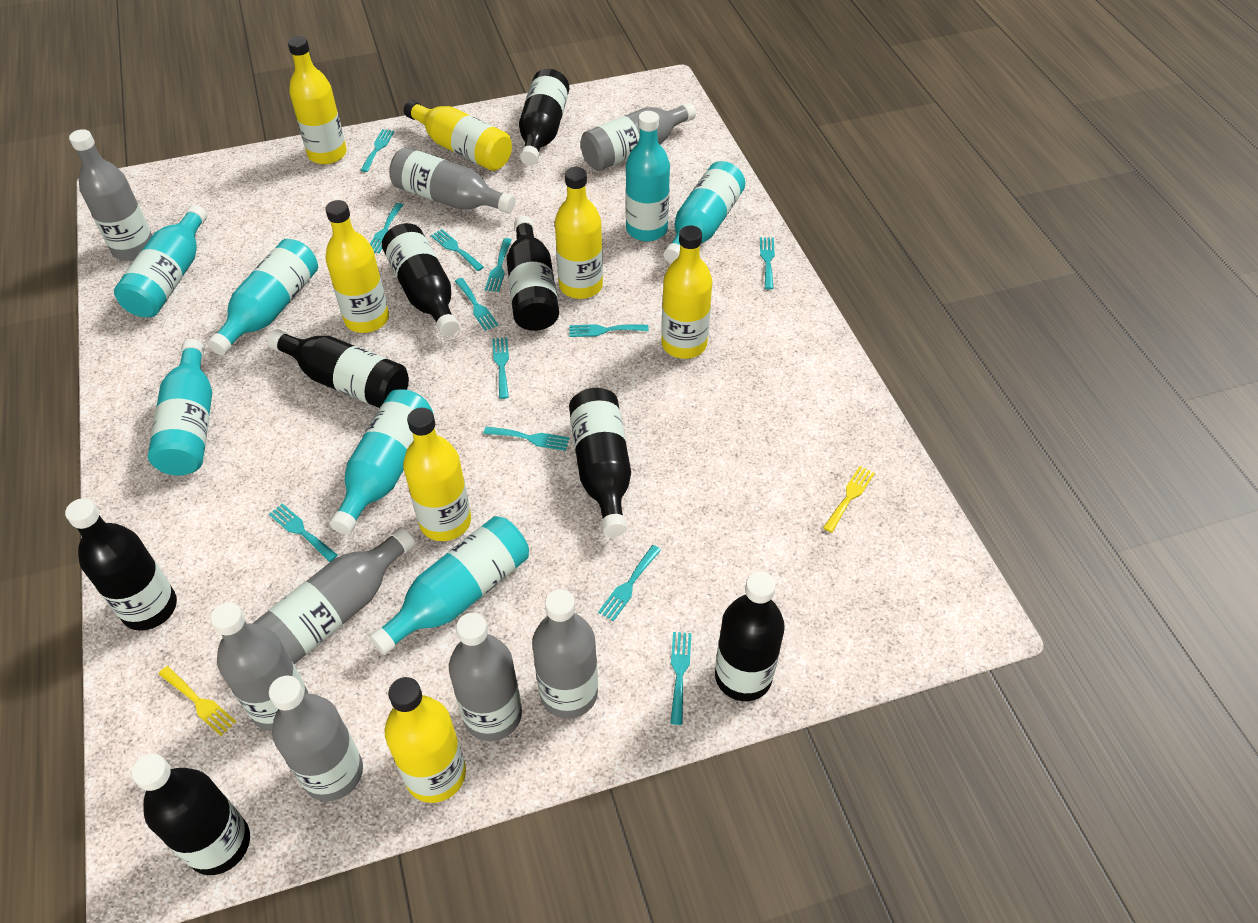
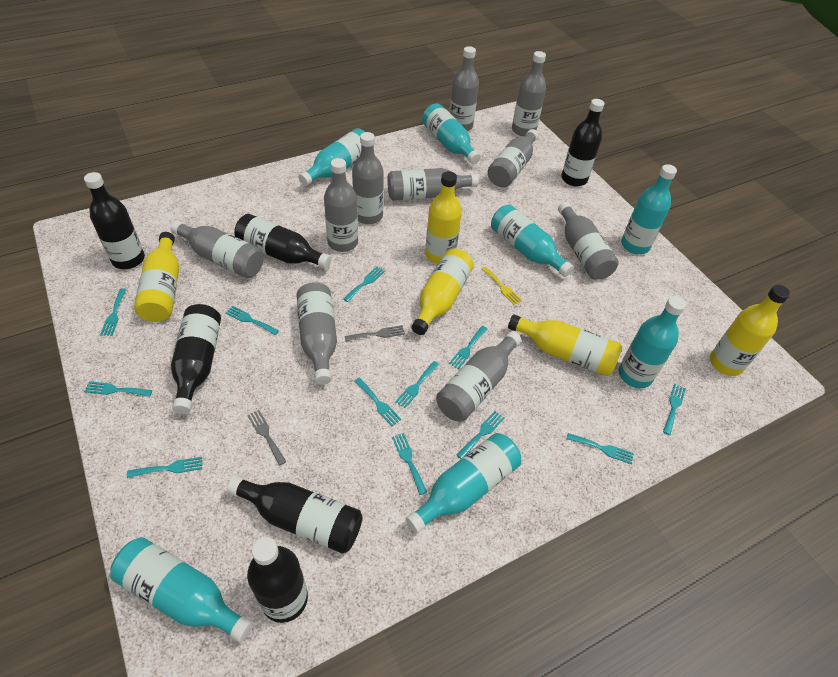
black bottle: [65,498,177,631] [132,754,250,875] [268,329,409,408] [382,223,459,336] [506,216,559,331] [519,69,569,166] [569,388,631,537] [715,571,785,701] = 8 -> [84,172,145,269] [171,304,221,414] [227,475,362,554] [234,214,331,269] [247,537,308,623] [561,99,604,186] = 6
grey bottle: [69,129,152,261] [210,602,308,731] [252,527,415,664] [269,676,363,801] [389,147,516,214] [449,613,522,741] [532,589,598,719] [580,102,696,171] = 8 -> [171,221,264,278] [296,282,337,385] [324,158,358,252] [352,132,384,224] [387,168,479,201] [436,331,521,421] [449,46,479,131] [488,129,538,187] [512,51,546,137] [558,202,619,280] = 10
grey fork: none = 0 -> [247,410,287,466] [345,325,405,342] = 2
yellow bottle: [288,36,347,165] [325,200,389,333] [385,677,466,803] [403,408,471,541] [404,100,512,171] [555,167,603,299] [661,226,712,359] = 7 -> [134,232,179,322] [411,249,474,335] [425,171,462,264] [508,314,622,376] [710,285,790,376] = 5
yellow fork: [159,666,236,736] [823,466,875,533] = 2 -> [481,266,522,305] = 1

